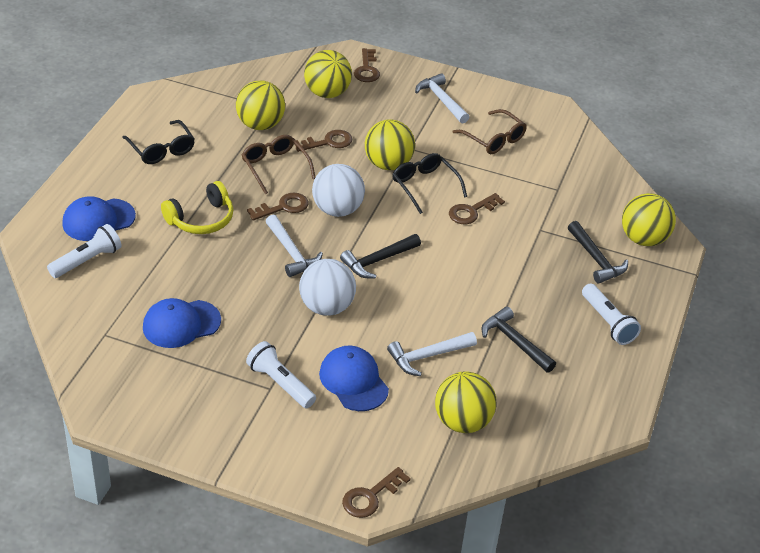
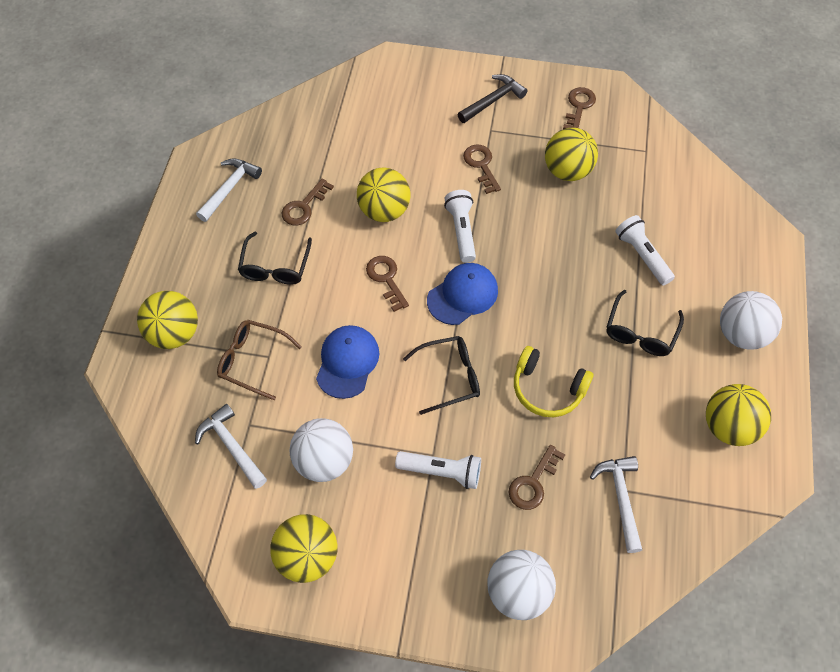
black glasses: [122,120,195,164] [392,153,467,214] = 2 -> [238,232,312,285] [403,336,480,415] [607,290,684,356] = 3
black hammer: [340,234,421,279] [481,306,556,373] [568,221,628,283] = 3 -> [457,74,527,123] = 1
blue cap: [62,196,136,241] [143,298,221,348] [319,345,389,411] = 3 -> [316,325,380,399] [427,263,498,325] = 2
brown glasses: [242,135,315,194] [452,109,527,154] = 2 -> [217,320,302,400] = 1
white ball: [299,259,356,316] [312,164,365,217] = 2 -> [289,418,353,482] [488,550,556,620] [720,291,782,350] = 3

